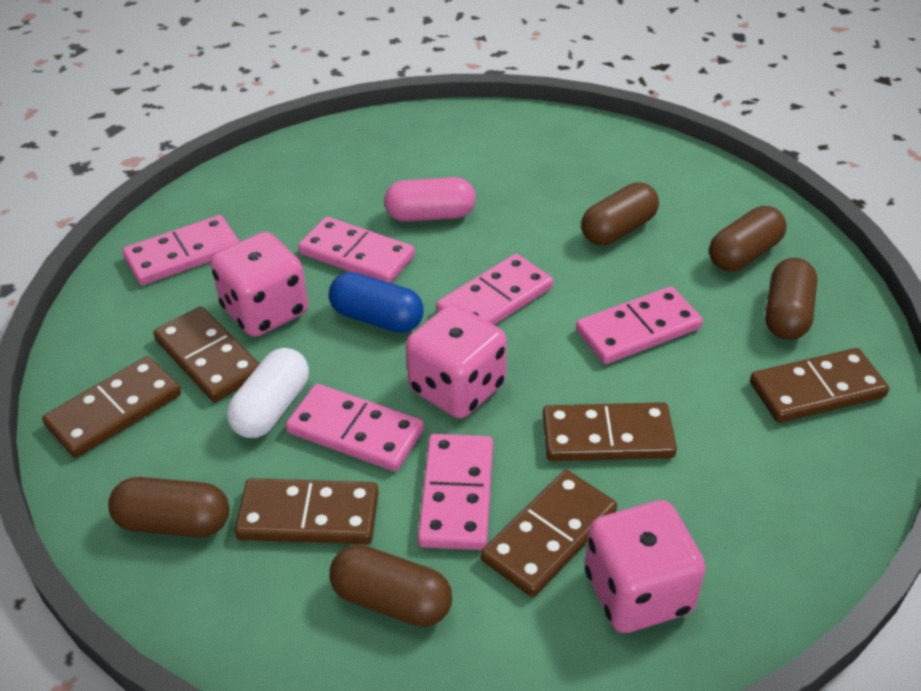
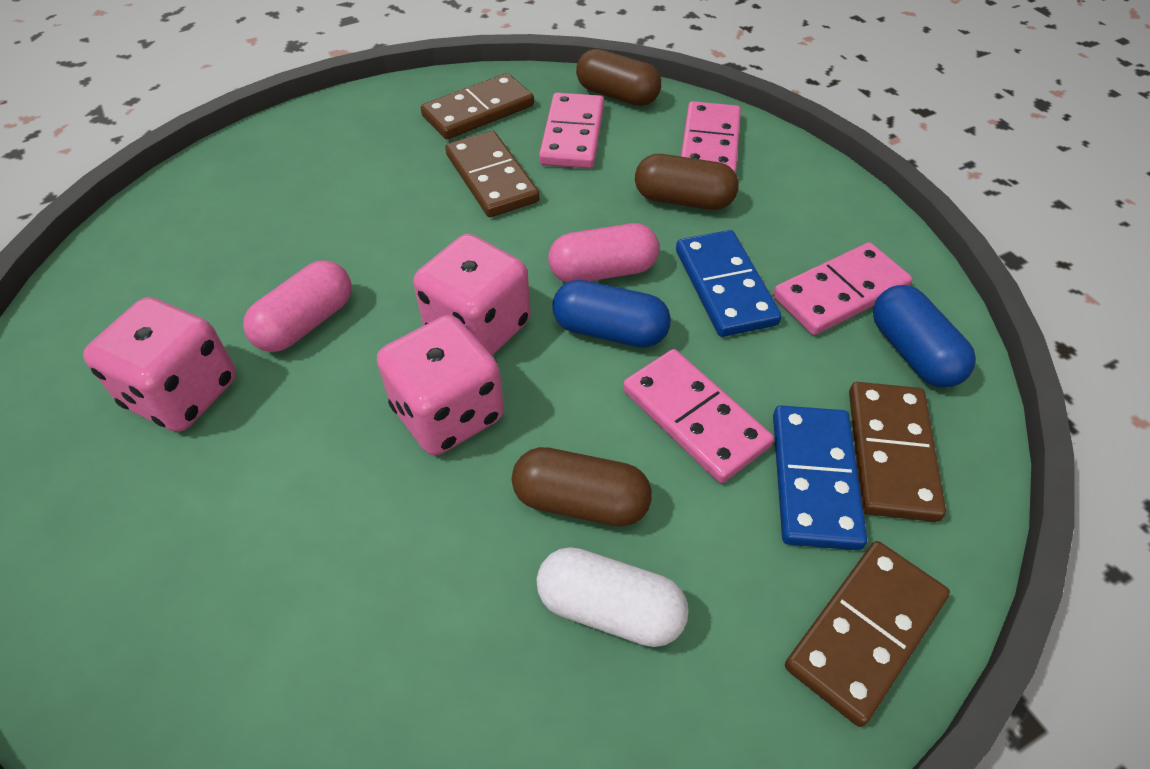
blue capsule: [329,272,424,333] = 1 -> [552,280,671,348] [873,285,976,388] = 2
blue domino: none = 0 -> [676,230,782,337] [773,405,867,550] = 2
brown capsule: [108,477,230,537] [329,545,452,627] [581,182,659,245] [709,206,787,271] [765,258,817,340] = 5 -> [512,447,652,527] [576,49,661,106] [635,154,739,210] = 3
brown domino: [42,356,181,458] [153,306,259,402] [234,478,378,544] [481,470,617,597] [543,402,677,461] [750,348,889,423] = 6 -> [421,73,534,139] [445,131,540,217] [785,541,950,727] [849,382,946,522] = 4
pink capsule: [384,177,476,222] = 1 -> [243,260,352,352] [548,223,659,282] = 2
pink domino: [122,215,240,285] [286,384,424,471] [298,217,415,283] [418,434,493,550] [436,254,553,325] [576,287,703,364] = 6 -> [539,93,604,169] [623,349,774,483] [681,101,741,173] [773,242,913,335] = 4

